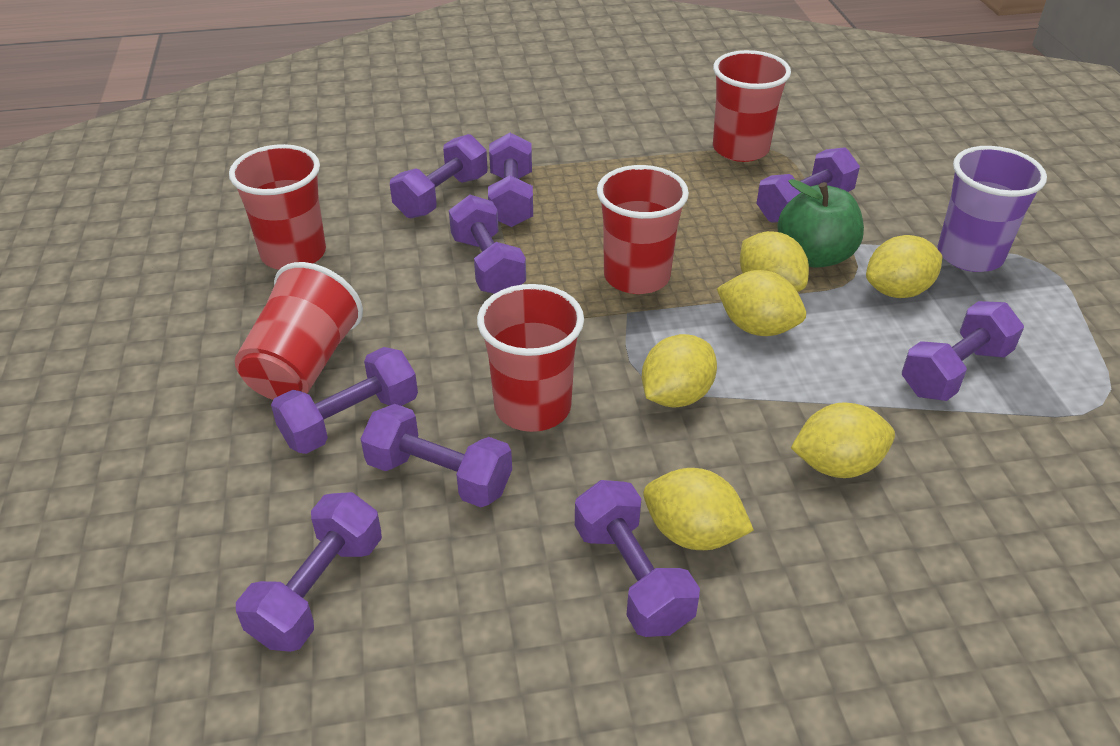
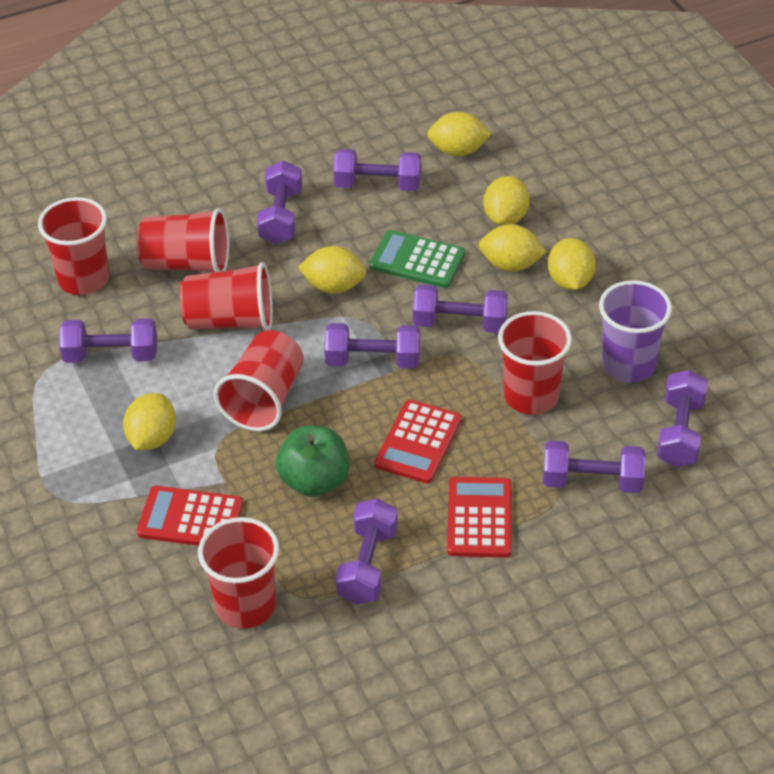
green calculator: none = 0 -> [369,230,465,288] = 1
purple dumbbell: [236,492,382,652] [271,347,418,454] [361,404,512,507] [390,134,487,219] [449,195,526,294] [488,133,533,227] [575,480,700,637] [756,147,860,222] [902,301,1024,401] = 9 -> [59,318,157,363] [257,161,302,244] [324,323,420,369] [333,149,421,191] [335,498,398,604] [413,284,508,333] [543,441,646,493] [657,370,708,467] = 8
red calculator: none = 0 -> [137,486,243,546] [374,400,462,484] [447,477,512,558] = 3
red cup: [229,144,326,270] [235,262,363,400] [477,284,584,432] [597,165,689,294] [713,50,791,162] = 5 -> [38,197,109,295] [136,208,229,272] [180,262,273,331] [198,517,279,629] [214,330,304,431] [498,311,572,414] = 6

